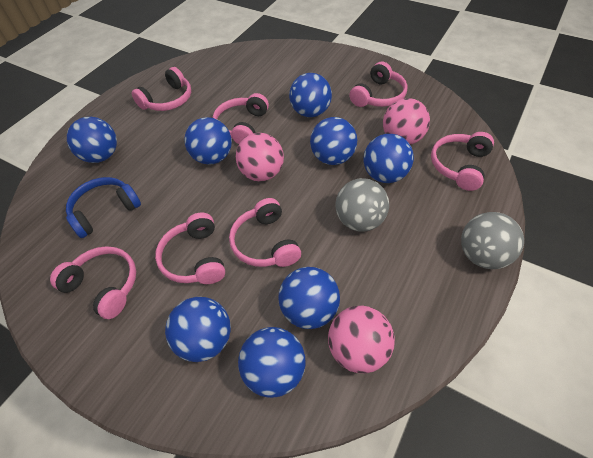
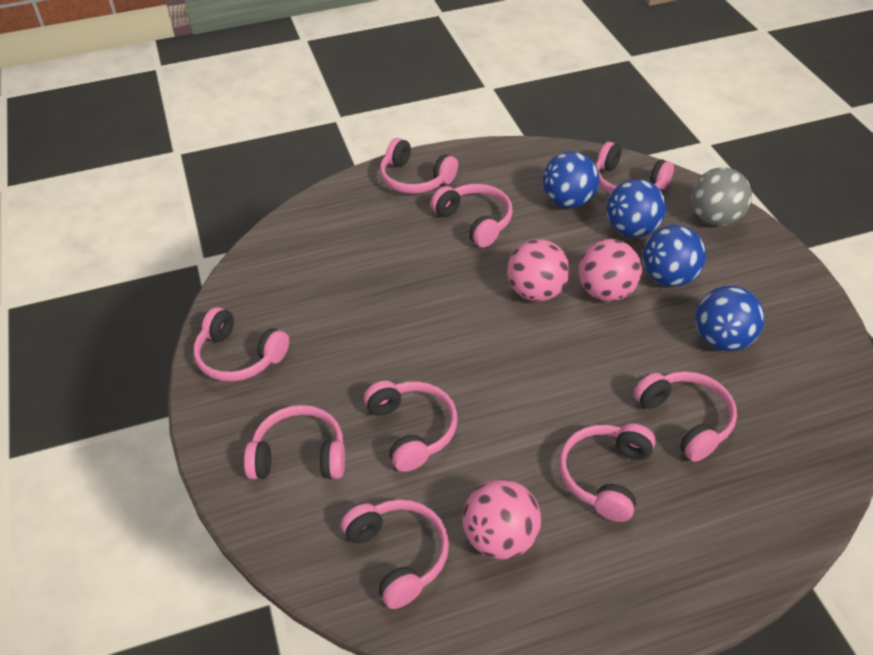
blue ball: [67,117,117,163] [165,297,231,362] [184,117,232,165] [238,327,306,398] [278,267,340,329] [289,73,332,117] [310,117,357,165] [363,134,414,183] = 8 -> [543,151,599,208] [606,179,666,238] [642,225,706,287] [695,286,764,351] = 4
blue headphones: [66,177,141,238] = 1 -> none = 0
grey ball: [336,178,389,232] [461,212,524,269] = 2 -> [691,167,752,226] = 1
pink headphones: [50,246,136,319] [131,67,191,111] [155,213,225,284] [213,93,269,144] [229,198,301,267] [349,62,408,107] [431,132,494,191] = 7 -> [193,307,289,382] [244,405,345,479] [341,499,449,609] [364,381,458,472] [380,138,458,194] [431,184,513,248] [559,423,655,522] [595,142,674,194] [634,371,737,462] = 9

